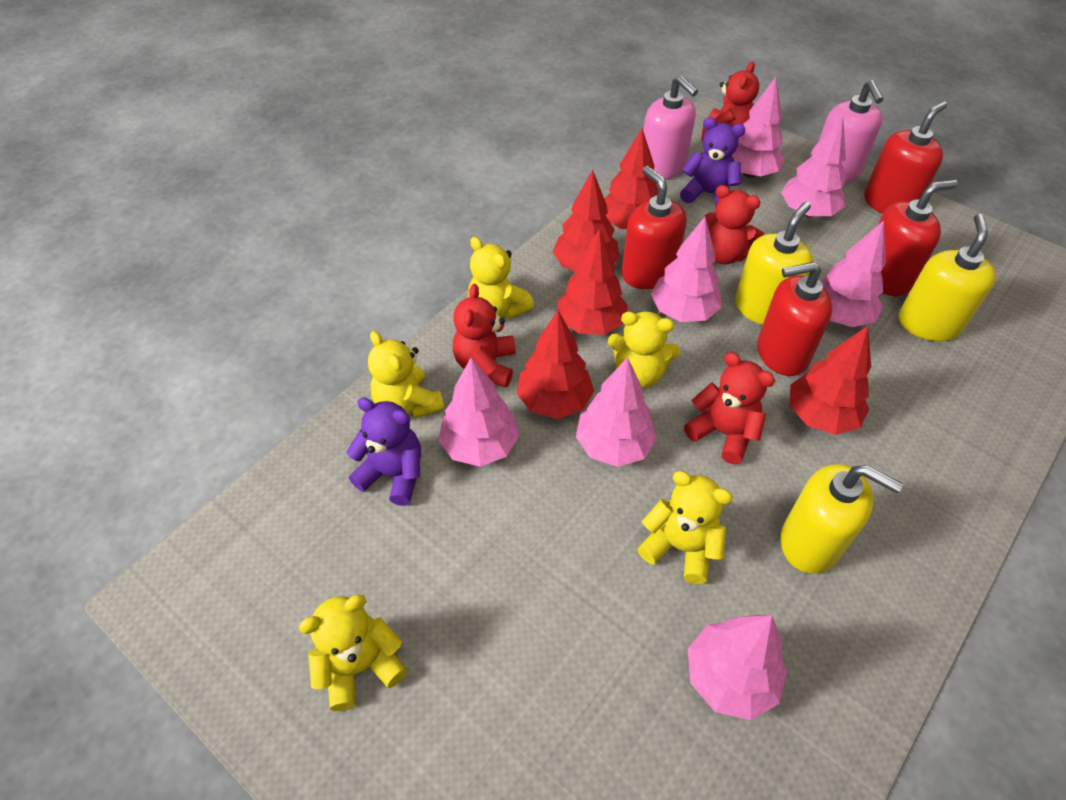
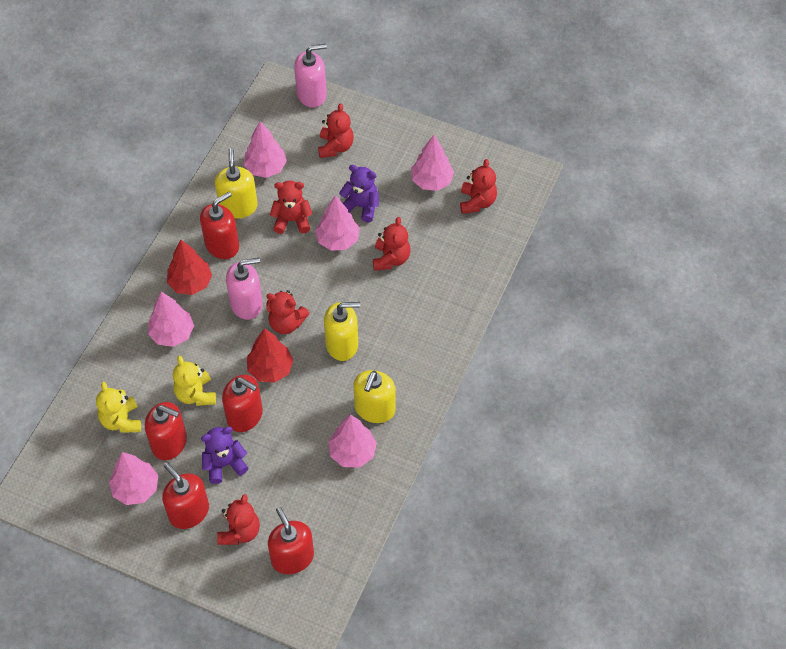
pink tree: [438,357,519,467] [576,357,657,467] [651,217,721,322] [688,615,787,720] [732,77,785,178] [781,116,847,217] [821,221,886,327] = 7 -> [109,452,158,505] [148,292,194,347] [244,121,287,178] [315,195,360,251] [328,414,377,468] [411,135,454,191] = 6
red soap dispenser: [621,166,687,289] [757,262,833,376] [864,101,947,214] [878,179,958,296] = 4 -> [145,402,187,460] [162,463,209,529] [200,192,239,259] [222,375,263,432] [268,507,314,574] = 5
red teddy bear: [453,284,516,387] [684,352,775,464] [701,62,759,141] [704,185,764,264] = 4 -> [217,494,260,545] [266,290,310,334] [270,181,312,234] [318,103,354,158] [373,217,410,271] [460,159,497,214] = 6
red tree: [517,310,594,419] [553,170,620,272] [557,229,628,335] [605,128,658,229] [790,326,871,435] = 5 -> [167,240,212,295] [247,328,293,383] = 2
yellow teddy bear: [299,595,407,711] [368,331,444,418] [468,237,534,319] [608,311,680,389] [638,471,733,584] = 5 -> [96,382,141,433] [173,356,216,406] = 2

